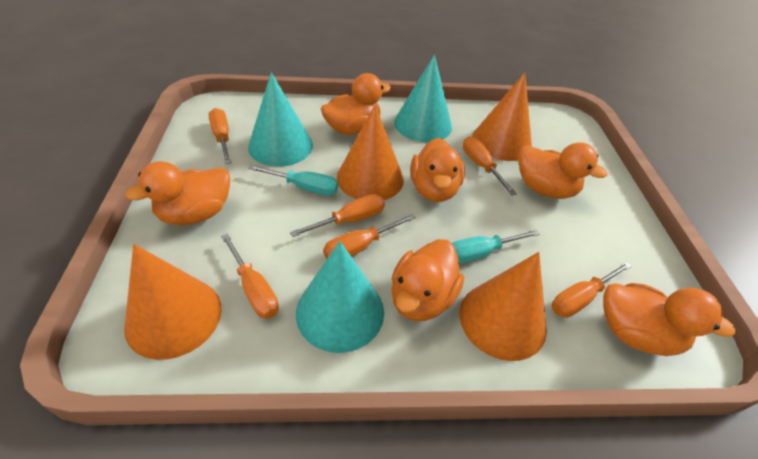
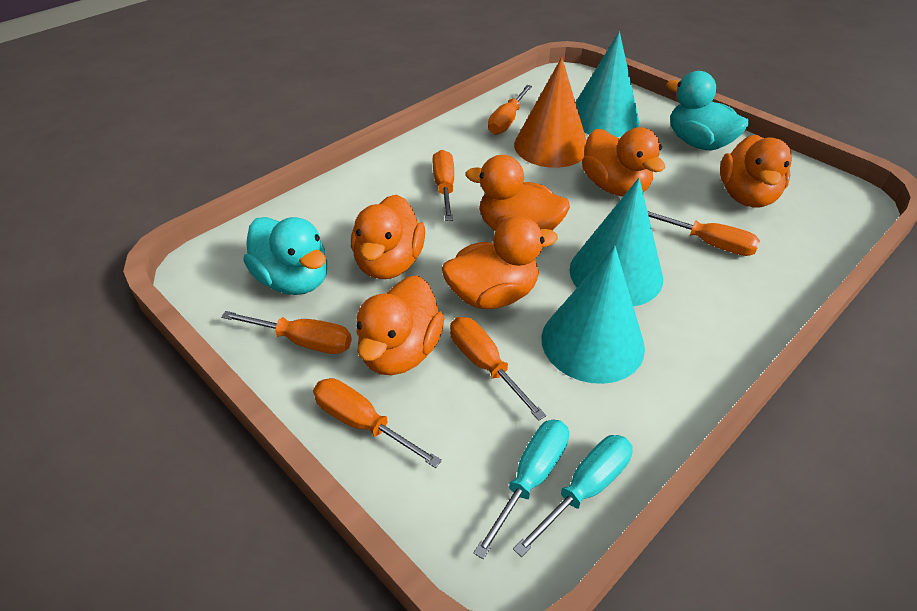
orange cone: [124,244,222,360] [337,105,404,200] [459,252,547,361] [472,73,532,161] = 4 -> [514,57,587,168] = 1
turquoise duck: none = 0 -> [244,217,327,295] [666,71,749,150] = 2

